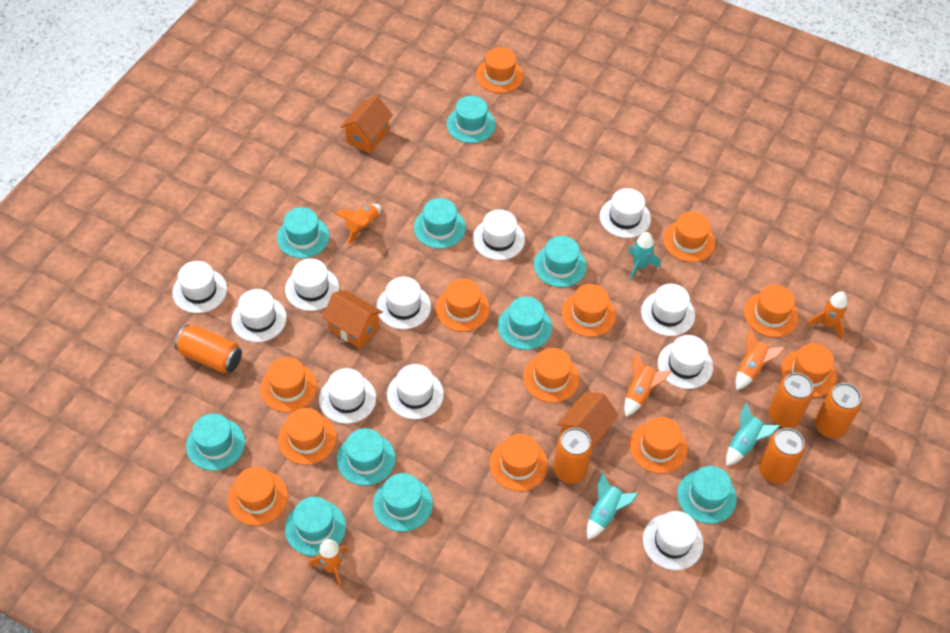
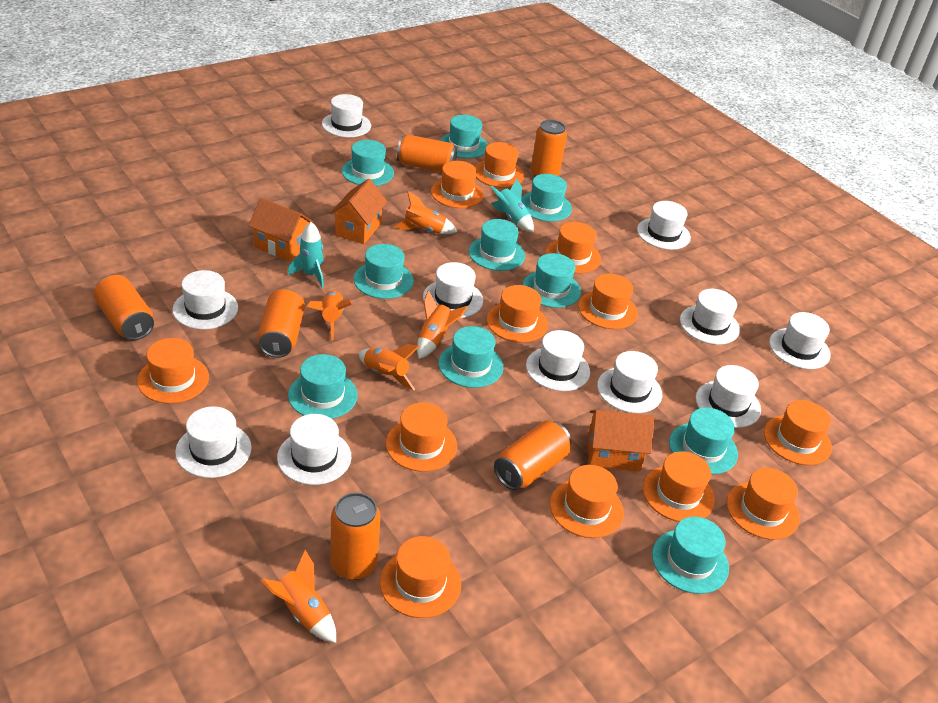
orange can: [175,325,242,374] [553,428,593,484] [759,428,805,484] [769,373,814,428] [815,383,862,438] = 5 -> [94,275,154,340] [257,289,305,358] [330,493,380,580] [397,135,457,172] [494,421,571,490] [531,120,567,177] = 6
turquoise rocket: [587,472,639,540] [628,232,660,280] [726,403,780,466] = 3 -> [288,222,324,288] [490,179,534,232] = 2

